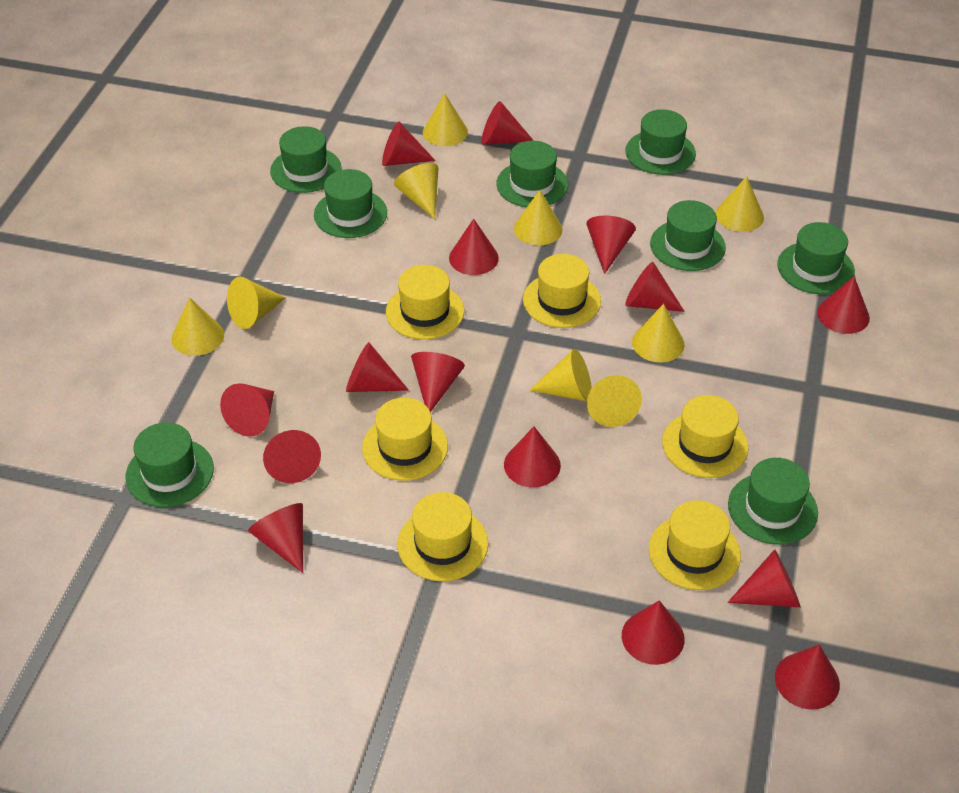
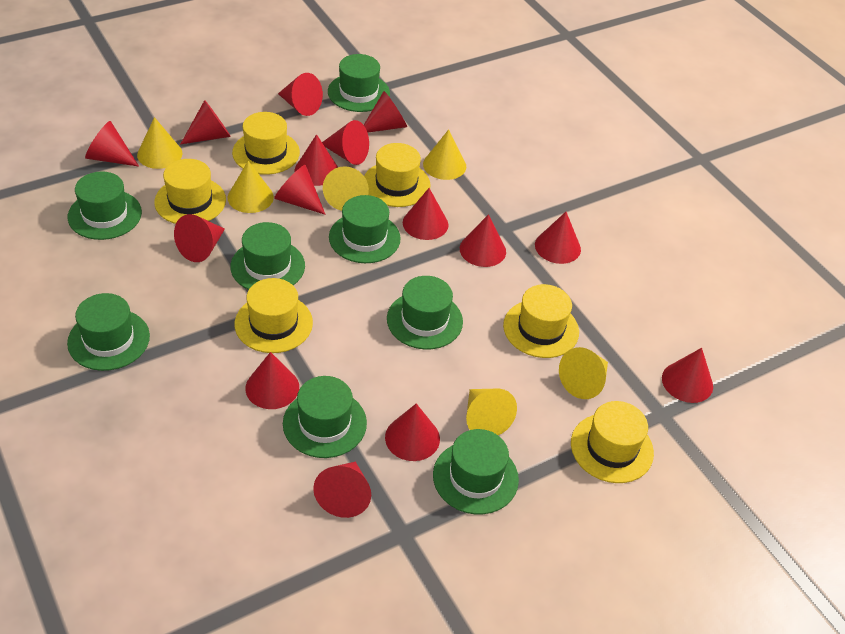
yellow cone: [171,297,224,356] [227,277,286,329] [394,163,439,219] [423,93,468,146] [514,190,563,245] [530,349,592,401] [587,375,642,427] [632,304,685,362] [716,176,764,232] = 9 -> [137,117,182,169] [228,161,274,213] [323,166,369,211] [423,129,466,180] [466,388,517,435] [559,347,608,399] = 6

